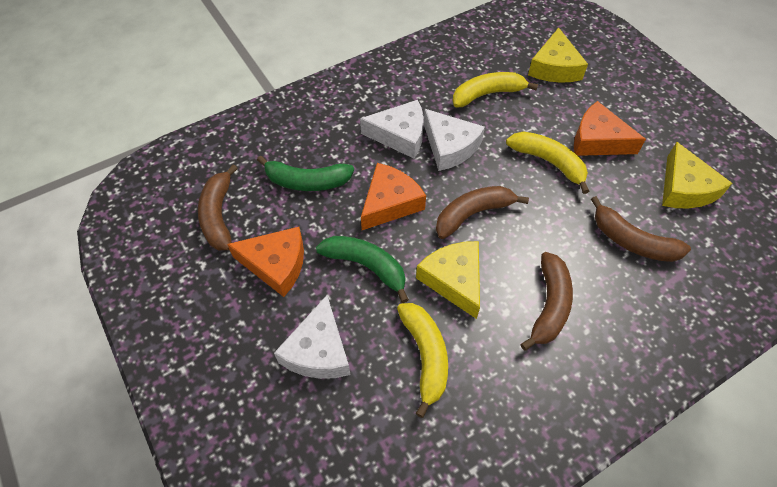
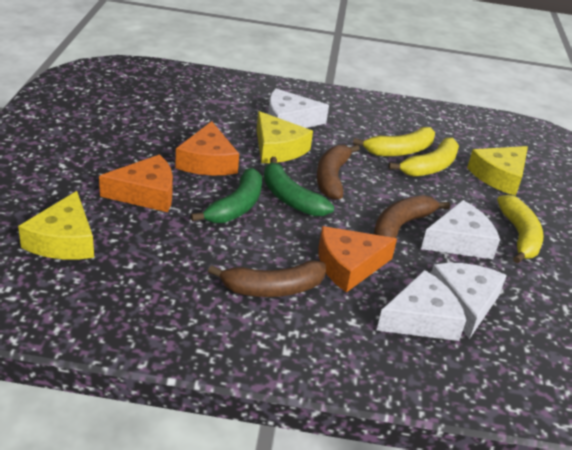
brown banana: [198,164,238,250] [436,186,529,239] [520,252,573,351] [591,196,691,262] = 4 -> [208,260,326,297] [316,144,360,200] [374,195,450,238] = 3
white cheese: [274,295,350,379] [360,100,424,159] [424,109,485,171] = 3 -> [268,89,329,128] [376,270,466,341] [421,200,500,259] [431,263,507,339] = 4

